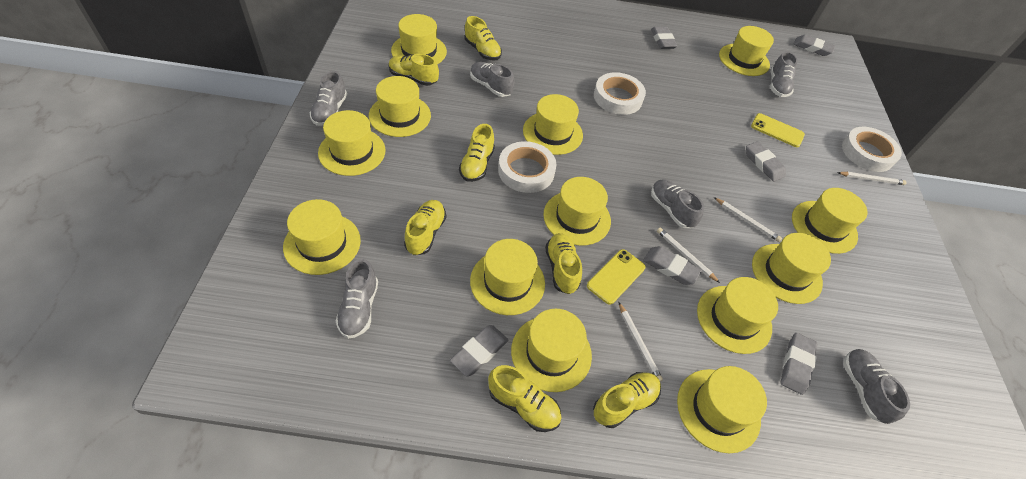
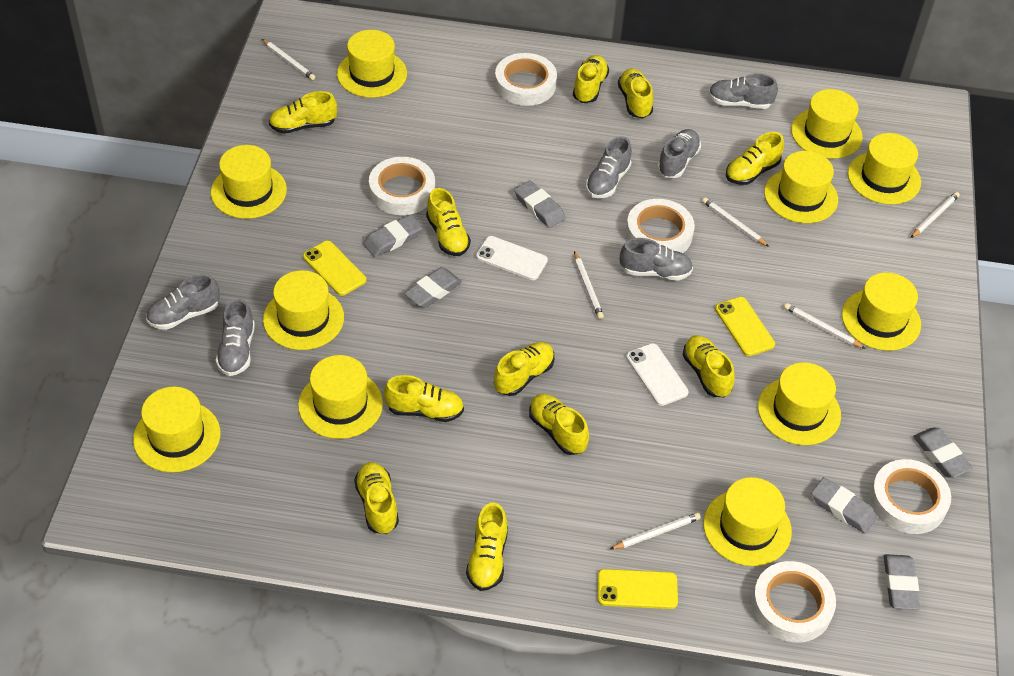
white pencil: [619,303,663,382] [657,228,720,283] [714,197,782,242] [837,172,907,185] = 4 -> [262,39,315,80] [574,251,604,319] [609,512,701,550] [702,197,769,247] [784,303,866,349] [911,192,960,238] = 6
white phone: none = 0 -> [476,236,548,280] [626,343,689,406] = 2
white tape: [498,141,556,193] [594,72,646,115] [842,127,902,172] = 3 -> [369,157,435,215] [495,53,557,106] [626,199,695,253] [752,561,836,643] [870,459,951,534] = 5
yellow hat: [283,199,361,275] [318,110,385,176] [369,76,431,137] [391,14,447,64] [470,239,545,315] [511,309,592,392] [523,94,583,155] [543,177,611,246] [677,366,767,453] [697,277,778,354] [719,26,774,76] [752,233,831,304] [792,188,868,254] = 13 -> [133,387,220,472] [211,145,287,219] [263,270,344,350] [298,355,383,439] [337,30,407,98] [703,477,792,566] [758,362,841,445] [764,151,838,223] [791,89,863,159] [842,272,921,351] [848,133,921,205] = 11
yellow phone: [587,249,646,305] [751,113,805,147] = 2 -> [303,241,366,296] [598,569,678,609] [715,297,775,356] = 3
yellow shoe: [389,54,439,86] [404,200,446,255] [459,124,495,182] [464,16,502,61] [488,365,561,432] [545,233,582,294] [593,372,661,428] = 7 -> [269,91,337,134] [354,462,399,534] [384,375,464,422] [426,188,471,256] [466,503,508,591] [494,342,555,396] [529,394,589,455] [573,55,609,103] [618,68,653,119] [682,335,735,397] [726,132,784,185] = 11

